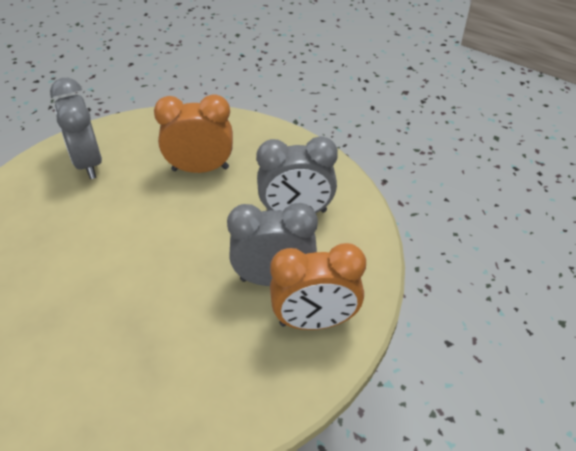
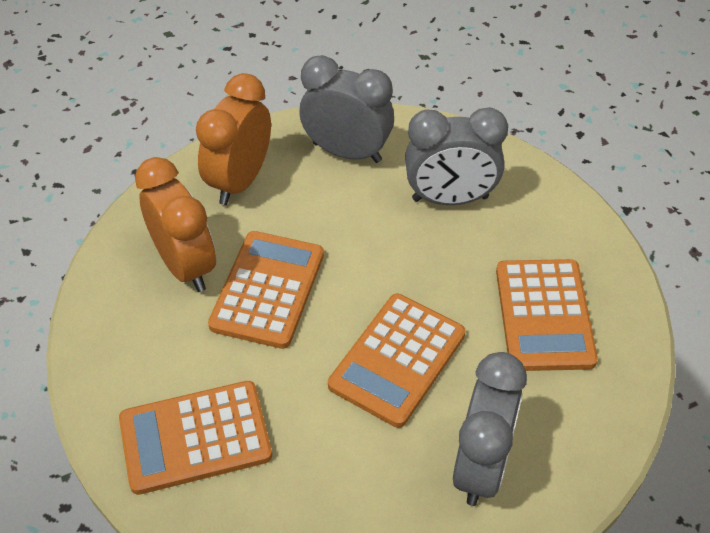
orange calculator: none = 0 -> [119,381,272,495] [208,231,324,349] [328,294,466,428] [496,259,598,371] = 4

